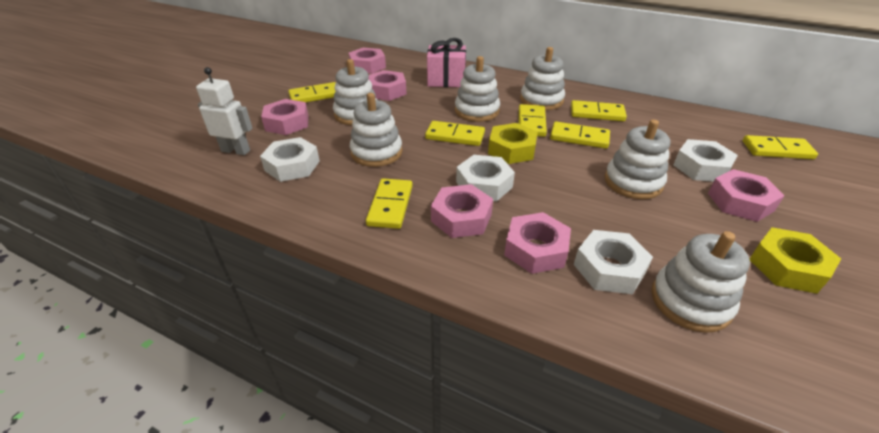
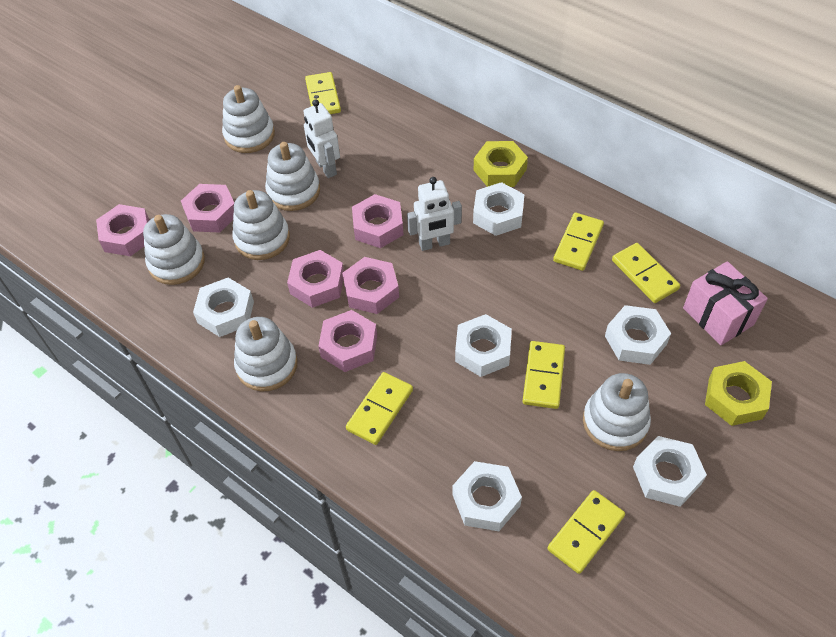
white nut: [260,137,320,182] [456,155,515,201] [574,230,653,294] [673,139,738,182] = 4 -> [193,278,254,337] [452,461,522,531] [455,314,512,377] [473,182,524,236] [605,305,671,365] [633,436,707,507] = 6
white robot: [196,67,253,155] = 1 -> [304,99,340,178] [407,177,462,251] = 2
yellow domino: [288,82,336,102] [366,178,413,229] [425,121,485,146] [518,104,547,137] [550,122,610,149] [571,100,627,121] [743,135,818,159] = 7 -> [305,72,341,114] [346,372,413,445] [522,341,565,409] [547,490,625,574] [553,213,604,271] [612,243,680,303] = 6

